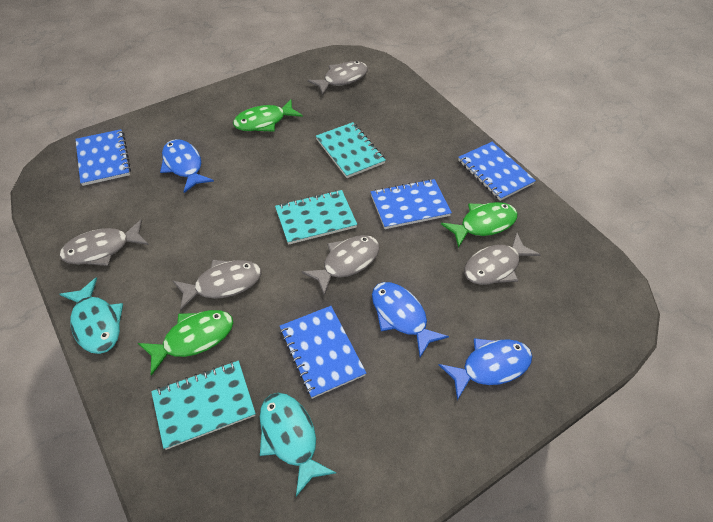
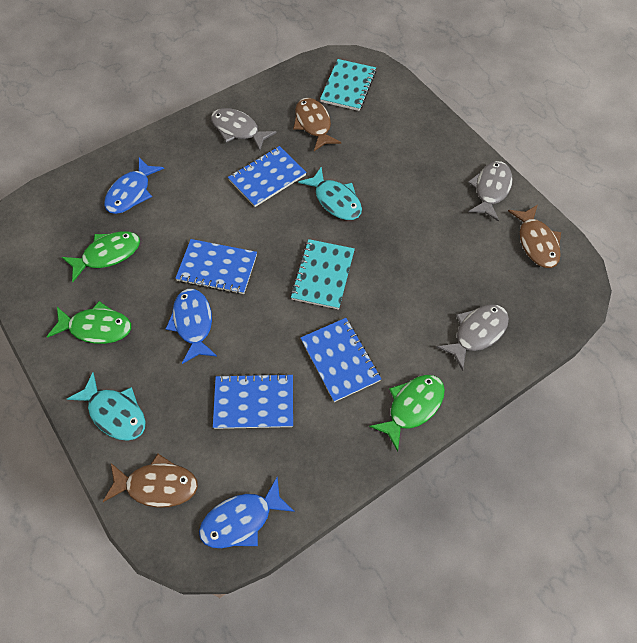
brown fish: none = 0 -> [103,454,198,508] [293,98,341,151] [508,205,561,268] = 3
grey fish: [60,219,149,266] [173,260,261,311] [302,235,380,296] [307,61,368,95] [464,232,540,285] = 5 -> [211,108,277,151] [437,304,509,371] [468,161,513,222] = 3
turquoise notebook: [151,361,256,450] [275,190,357,245] [316,122,386,178] = 3 -> [290,239,355,310] [320,59,376,111] = 2

